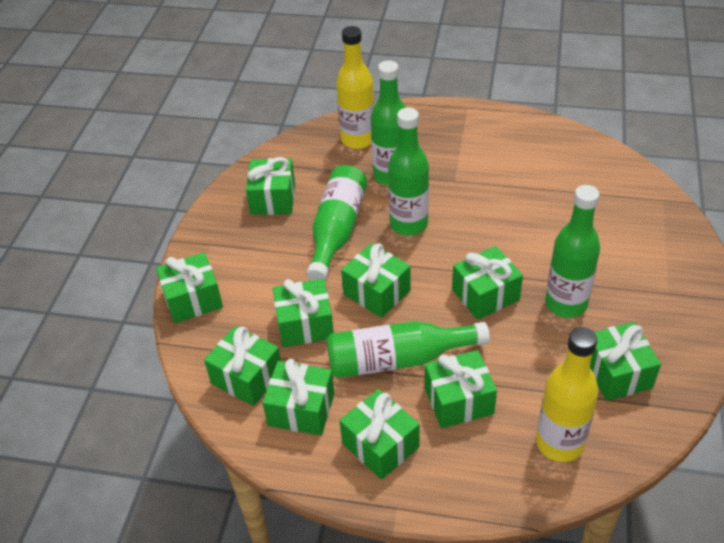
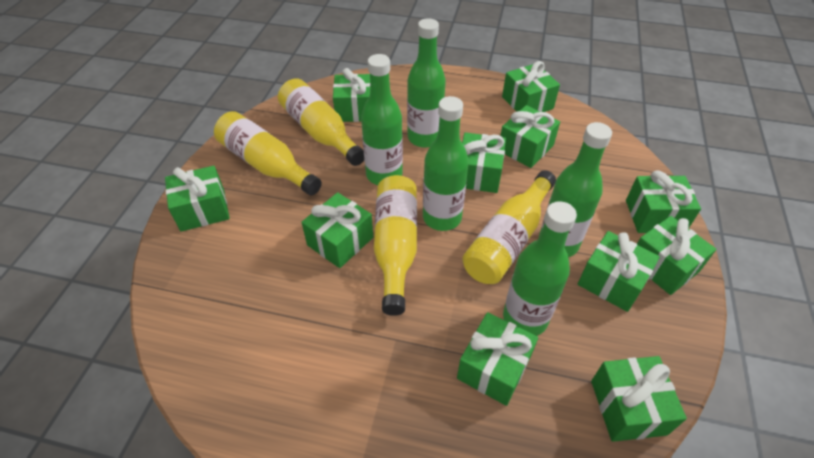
green gift: [156,252,223,323] [204,326,281,406] [246,157,295,215] [263,359,334,435] [273,279,334,347] [340,389,420,480] [341,243,411,318] [425,350,497,428] [452,246,523,320] [590,322,661,401] = 10 -> [165,166,230,232] [302,192,373,268] [333,68,370,122] [457,312,538,406] [462,132,506,193] [500,105,560,168] [502,61,560,112] [578,231,660,312] [591,356,687,442] [626,170,701,233] [637,216,716,295] = 11
yellow bottle: [336,26,374,149] [536,327,599,462] = 2 -> [214,111,322,195] [278,78,364,166] [374,175,417,316] [462,170,556,284] = 4

